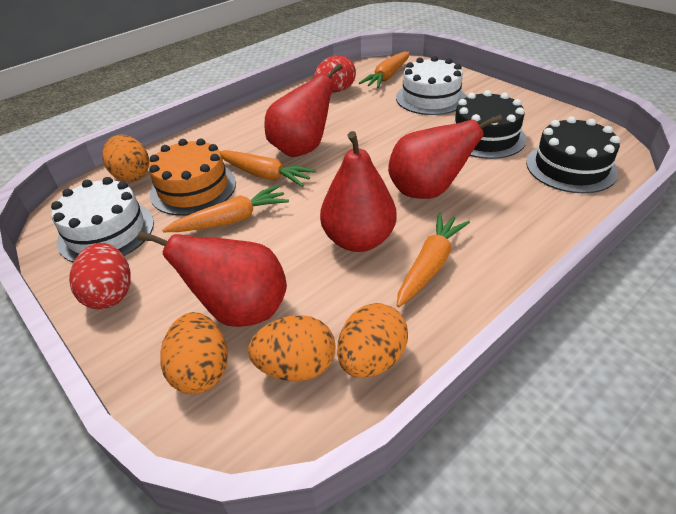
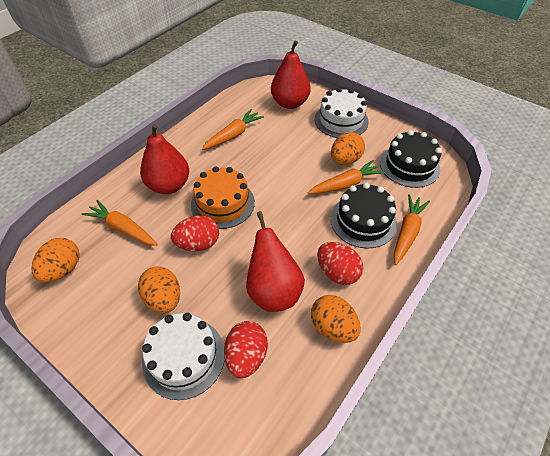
red egg: [69,243,131,309] [314,55,356,92] = 2 -> [171,215,219,251] [224,321,268,378] [317,242,363,285] = 3
red pear: [137,231,287,327] [264,63,343,157] [320,131,397,252] [388,114,502,199] = 4 -> [140,124,189,194] [246,211,305,312] [271,41,311,109] = 3

